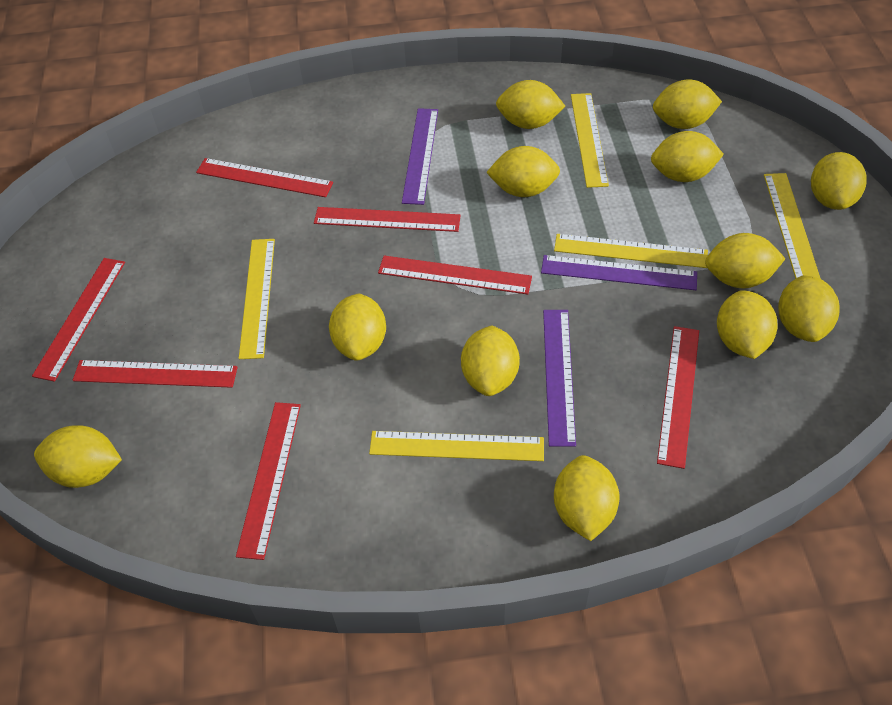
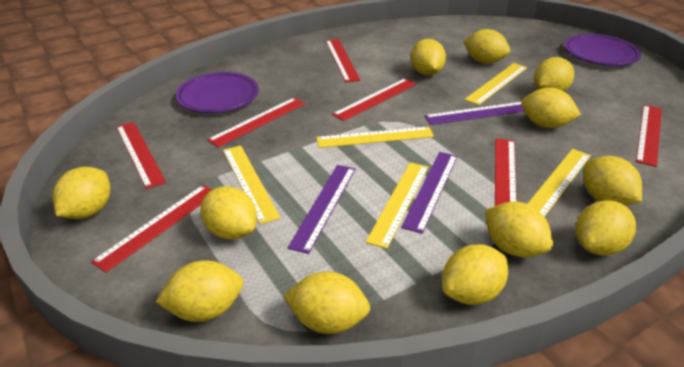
purple plate: none = 0 -> [176,72,259,113] [564,34,641,66] = 2

